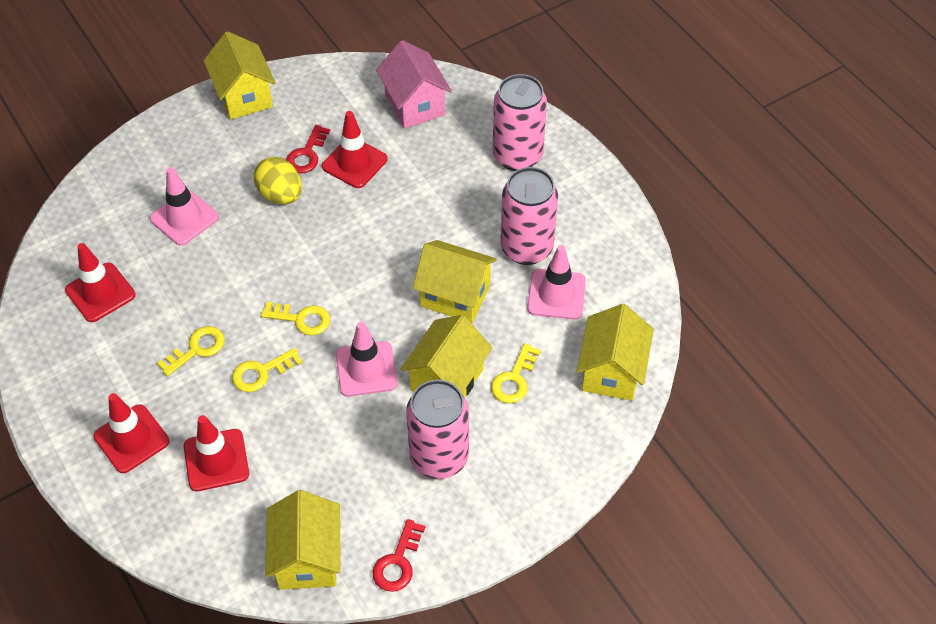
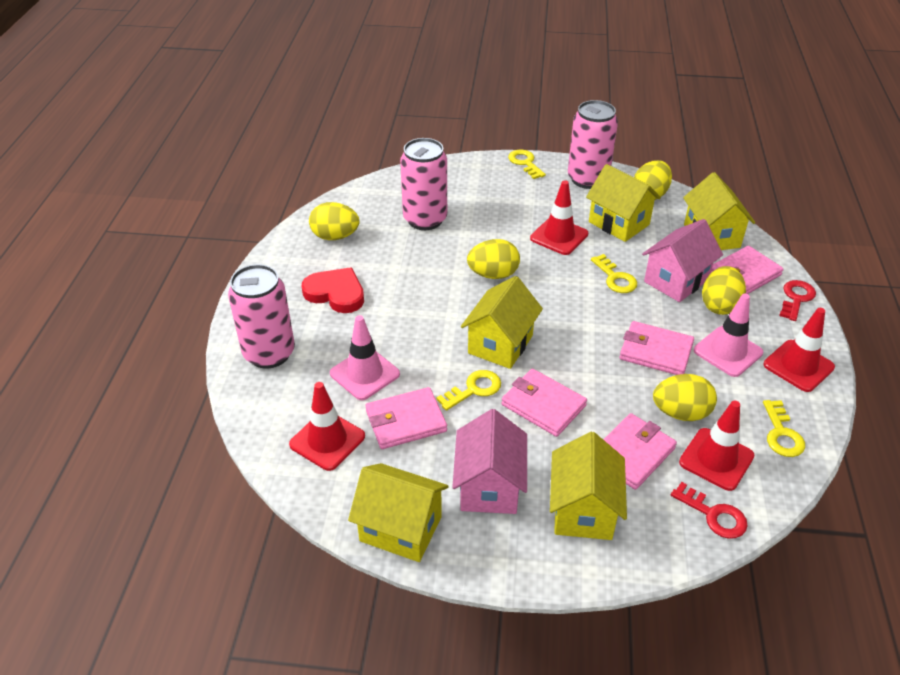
pink house: [376,40,452,128] = 1 -> [452,409,527,514] [642,219,723,302] = 2
pink traffic cone: [150,167,219,246] [336,322,397,397] [527,245,586,320] = 3 -> [330,315,400,400] [694,294,763,377] = 2
pink wallet: none = 0 -> [365,387,447,449] [501,369,587,437] [603,413,677,490] [619,321,694,375] [710,246,784,294] = 5
red heart: none = 0 -> [302,267,364,313] = 1
yellow egg: [254,157,302,204] = 1 -> [309,202,360,240] [467,239,520,279] [634,160,672,200] [653,374,717,421] [702,266,746,315] = 5

